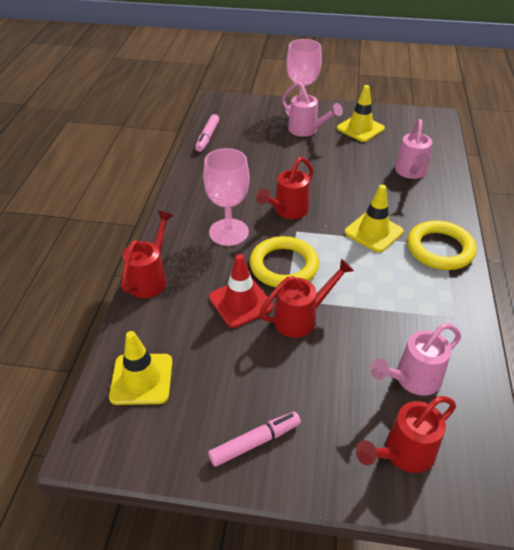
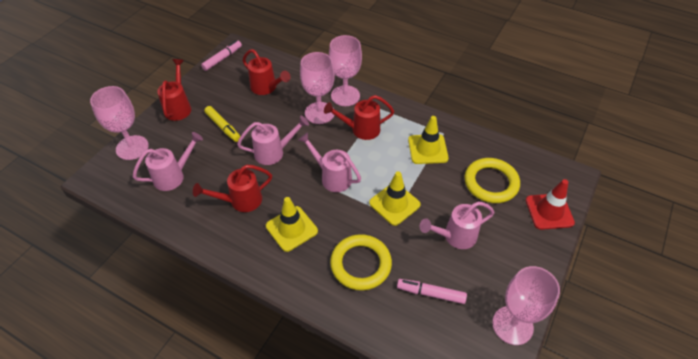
pink goblet: [203,148,250,246] [286,39,322,116] = 2 -> [90,86,149,160] [300,52,335,124] [329,35,362,106] [492,266,560,345] = 4
pink watering can: [282,82,343,137] [370,323,461,396] [395,119,432,179] = 3 -> [133,132,203,191] [237,116,309,165] [298,132,361,192] [420,202,494,249] = 4
yellow marker: none = 0 -> [204,106,241,142] = 1

